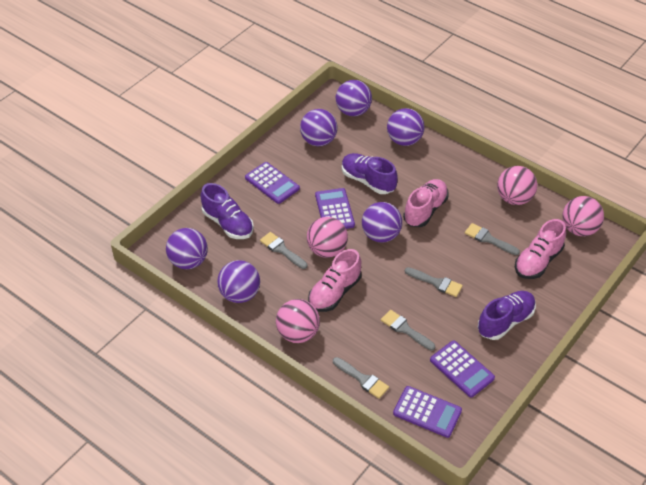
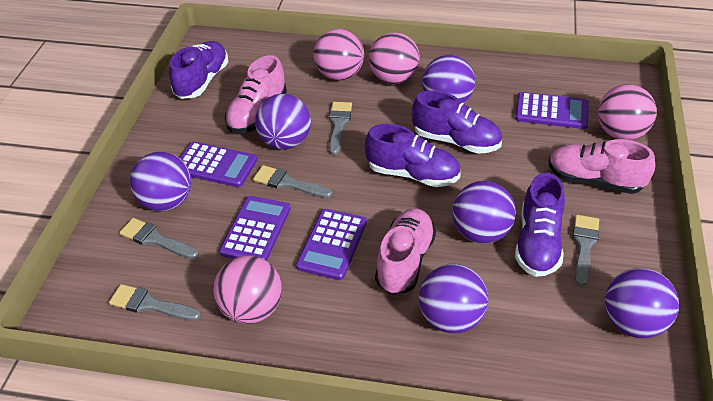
purple shoe: [201,183,254,239] [342,153,398,194] [478,291,536,340] = 3 -> [169,41,228,99] [365,124,461,187] [412,90,502,154] [515,173,565,277] = 4

